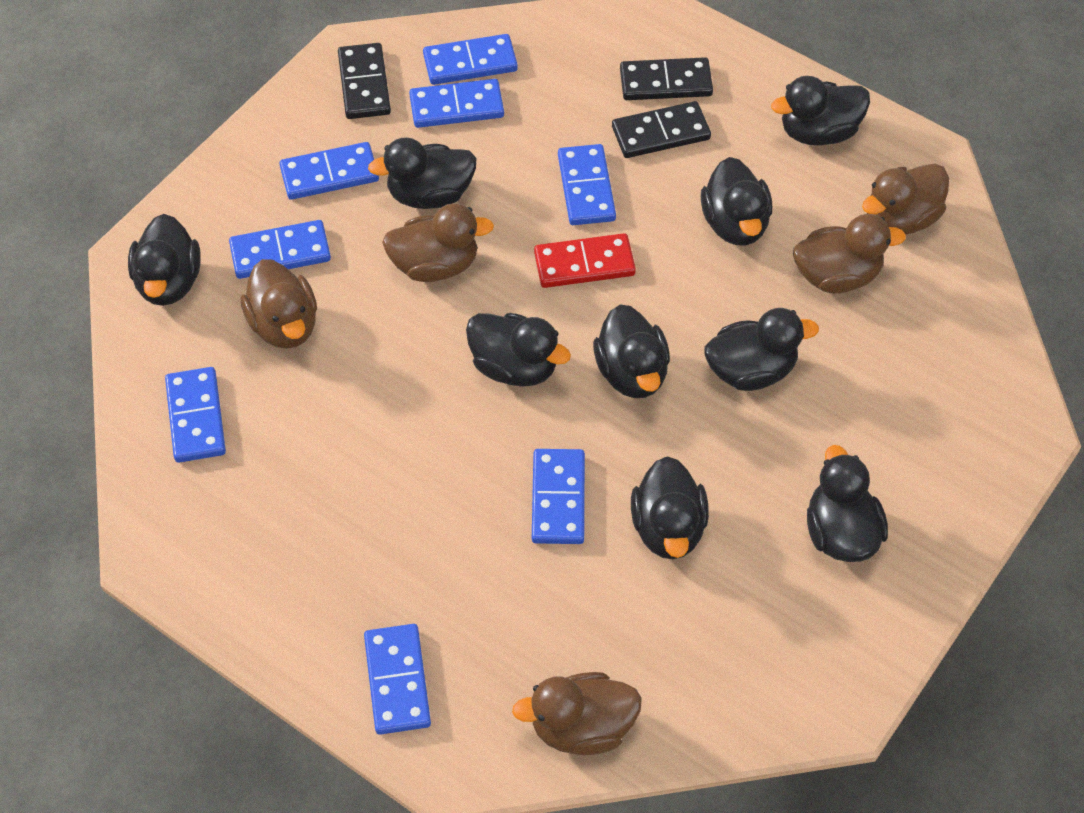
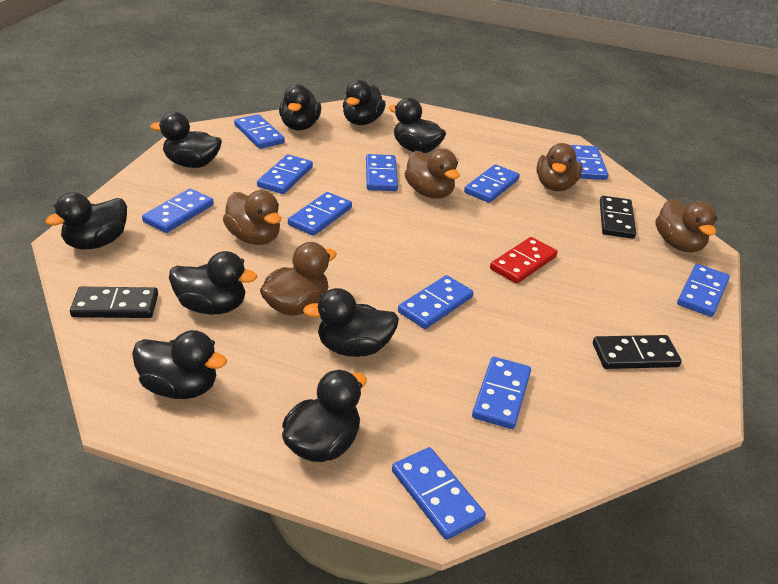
blue domino: [165,367,226,463] [229,220,331,279] [279,142,379,200] [364,624,431,735] [409,79,504,128] [423,34,518,85] [532,449,585,544] [558,144,616,225] = 8 -> [142,189,214,233] [234,114,285,149] [257,154,313,194] [288,192,352,236] [366,154,398,191] [392,447,486,540] [398,275,473,329] [464,164,520,203] [472,357,531,429] [571,145,608,180] [677,264,730,317] = 11

